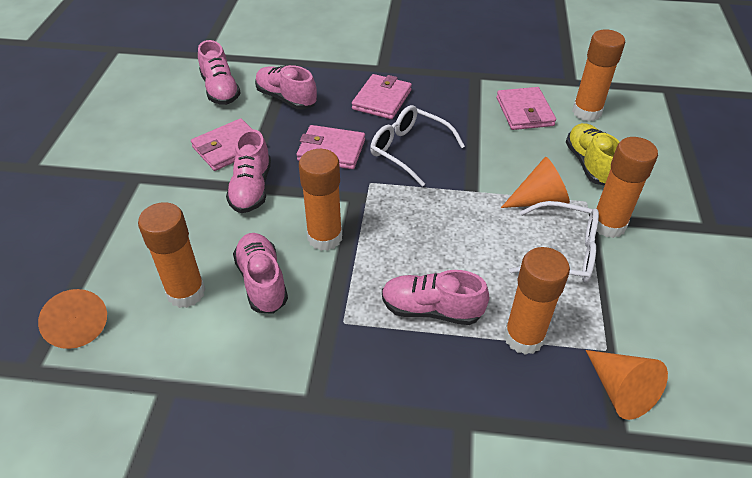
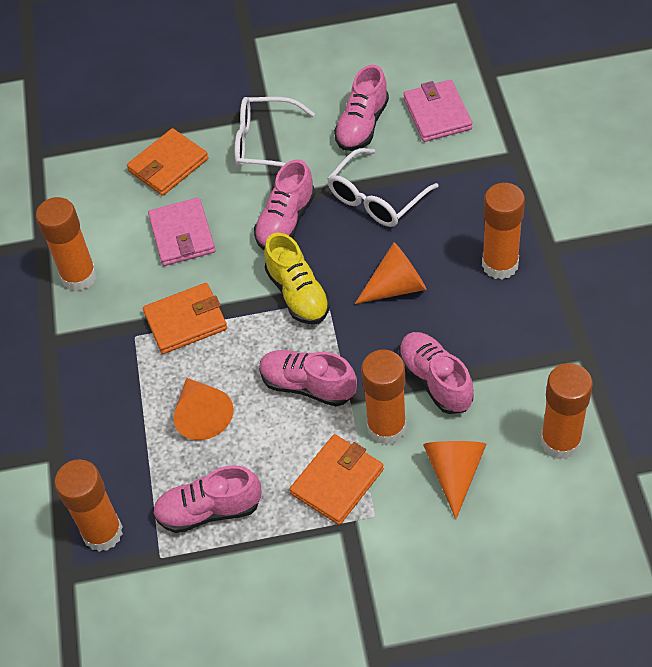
orange wallet: none = 0 -> [127,128,208,196] [143,283,227,354] [290,434,384,525] = 3
pink wallet: [191,118,252,171] [296,125,365,169] [352,74,412,119] [496,87,556,130] = 4 -> [148,198,215,266] [404,80,473,142] = 2

